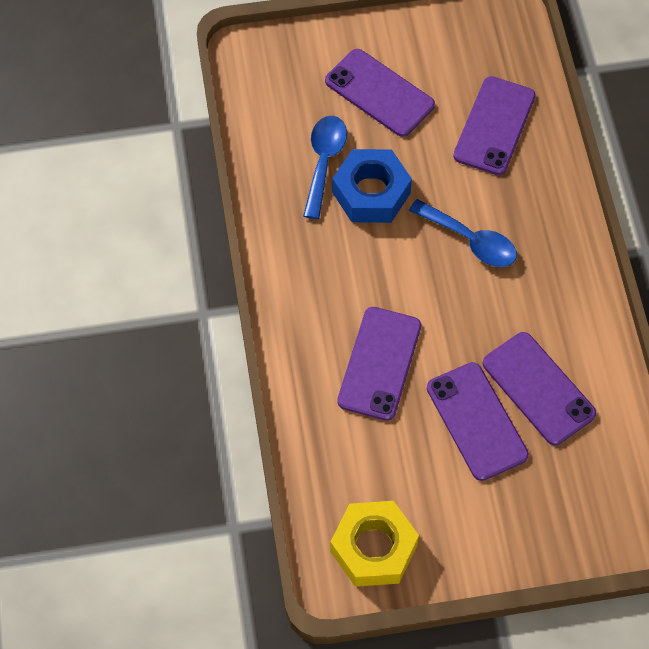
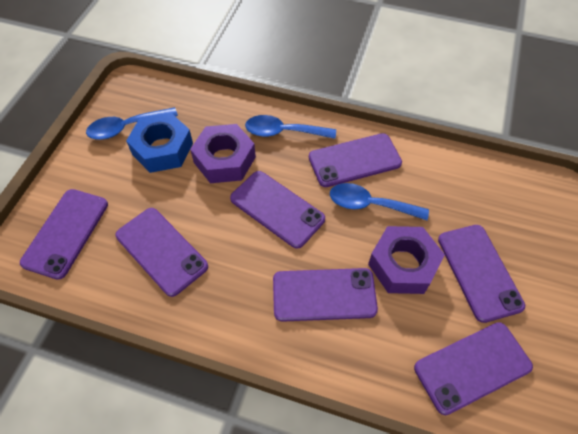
blue spoon: [303,116,347,219] [409,199,517,267] = 2 -> [86,107,178,140] [245,115,336,139] [330,183,429,220] = 3
purple nut: none = 0 -> [190,124,256,183] [368,226,445,294] = 2
purple phone: [325,49,435,137] [337,307,421,421] [427,362,529,481] [453,76,536,175] [483,332,596,445] = 5 -> [20,189,108,280] [115,208,208,297] [230,171,325,249] [273,268,378,322] [309,133,402,187] [414,322,533,415] [438,225,525,323] = 7
yellow nut: [330,501,419,587] = 1 -> none = 0

